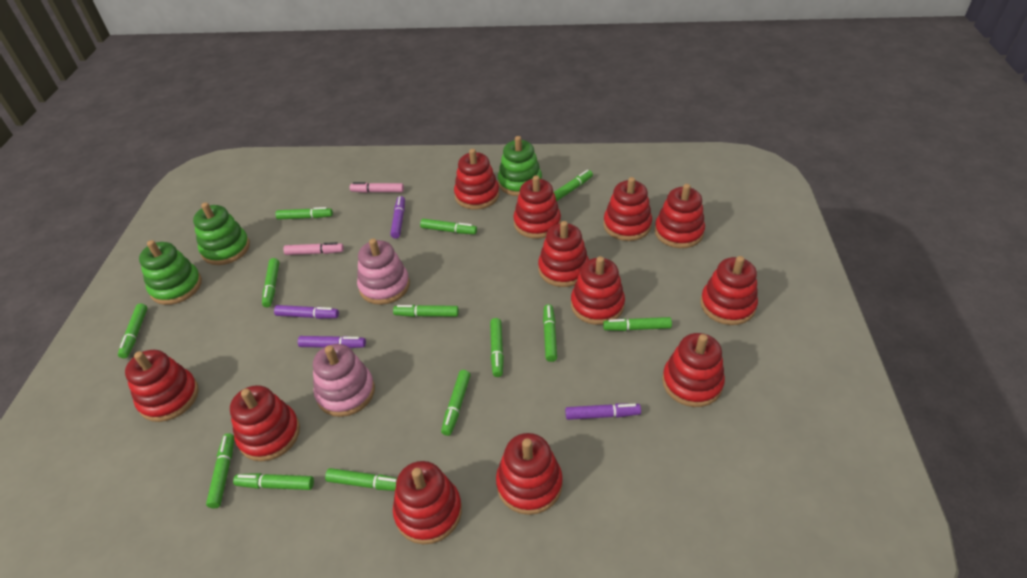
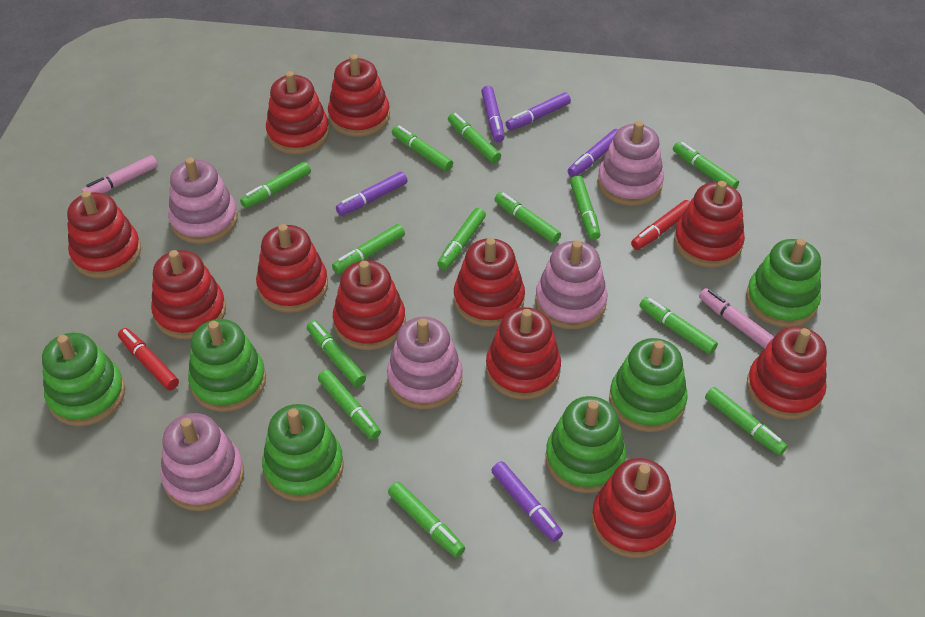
green stacking toy: [139,240,202,305] [193,202,250,265] [498,136,542,196] = 3 -> [42,333,125,426] [188,319,266,412] [262,404,344,501] [545,396,626,493] [609,338,688,432] [746,239,821,327] = 6
pink stacking toy: [313,344,375,417] [357,239,410,305] = 2 -> [160,413,244,511] [168,157,238,244] [387,317,463,409] [535,241,608,329] [597,121,664,206] = 5
purple marker: [274,305,339,319] [298,336,366,348] [390,196,405,239] [565,403,641,420] = 4 -> [336,172,408,216] [481,86,504,142] [491,461,563,542] [506,93,571,131] [568,129,618,177] = 5
red marker: none = 0 -> [118,328,179,390] [631,200,690,250] = 2
red stacking toy: [125,350,199,422] [230,385,300,462] [393,461,462,544] [454,149,499,210] [496,433,563,515] [513,175,561,239] [538,221,589,287] [571,256,625,325] [603,177,652,241] [655,184,705,248] [662,333,725,407] [700,256,758,325] = 12 -> [67,191,141,278] [151,250,226,339] [256,224,328,313] [266,71,329,154] [328,54,390,137] [333,260,406,350] [454,238,525,327] [486,307,561,400] [591,458,676,558] [674,181,745,268] [746,326,827,419] = 11

